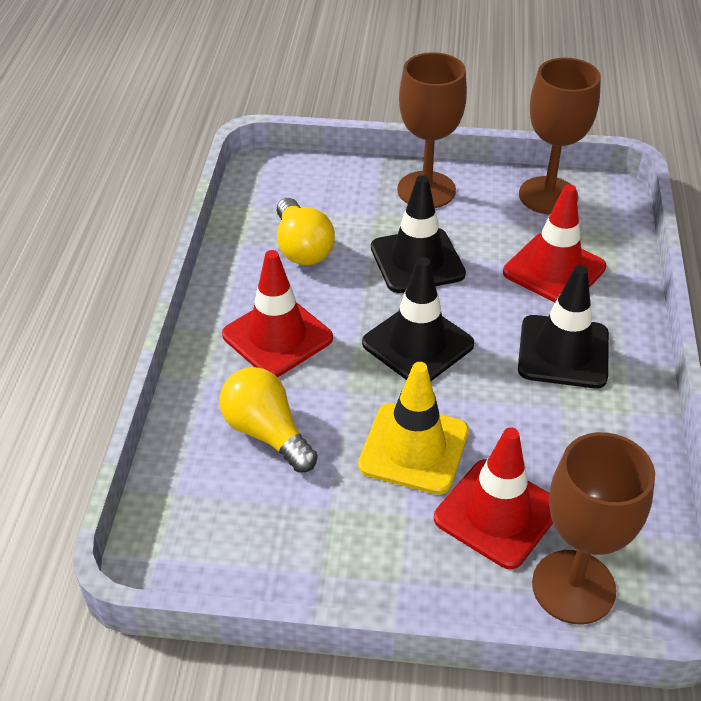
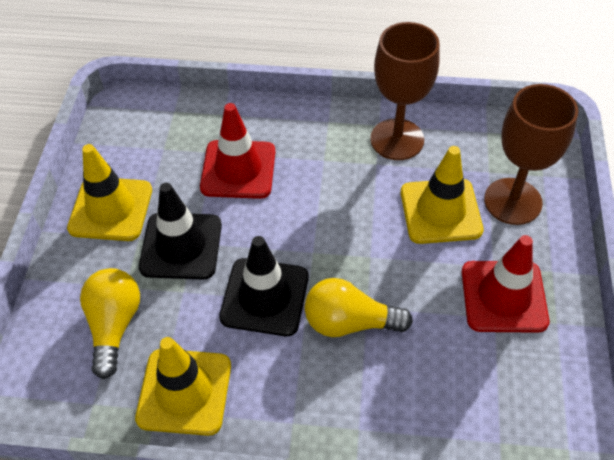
black traffic cone: [362,257,474,381] [371,175,466,293] [518,265,609,388] = 3 -> [139,183,222,280] [219,236,309,336] = 2
brown goblet: [397,52,467,208] [519,58,601,215] [532,432,655,624] = 3 -> [370,22,440,160] [484,84,578,225] = 2
red traffic cone: [222,250,333,377] [434,427,553,569] [503,184,606,303] = 3 -> [200,103,275,199] [462,235,549,333] = 2
yellow traffic cone: [358,362,469,495] = 1 -> [67,144,152,241] [135,337,231,436] [401,146,483,244] = 3

